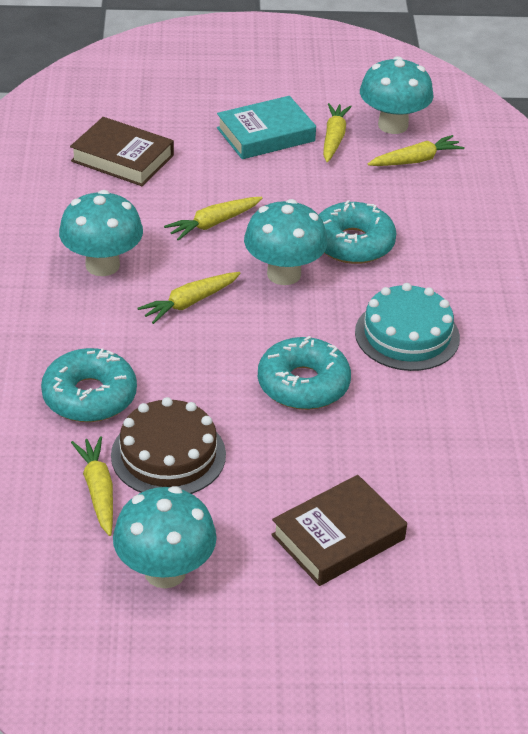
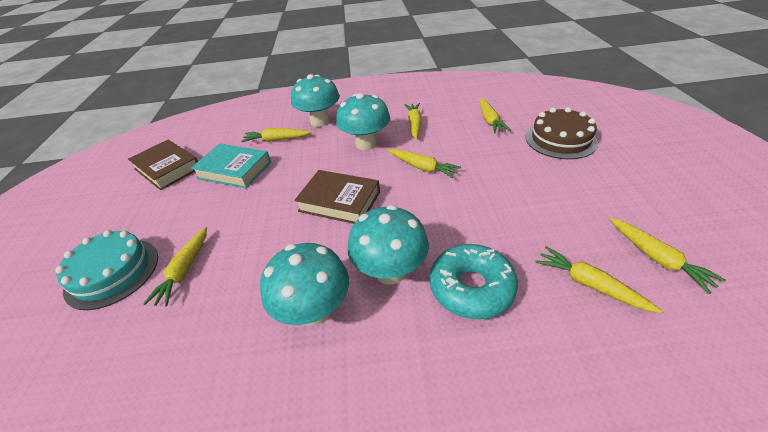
turquoise donut: [41,348,137,422] [258,336,351,410] [319,200,396,264] = 3 -> [430,244,518,319] = 1
yellow carrot: [71,436,113,536] [137,272,241,324] [164,197,262,241] [323,103,352,163] [367,135,465,166] = 5 -> [143,227,207,307] [241,128,311,142] [388,149,461,178] [404,103,422,139] [479,98,511,134] [535,246,662,313] [609,218,726,294] = 7

